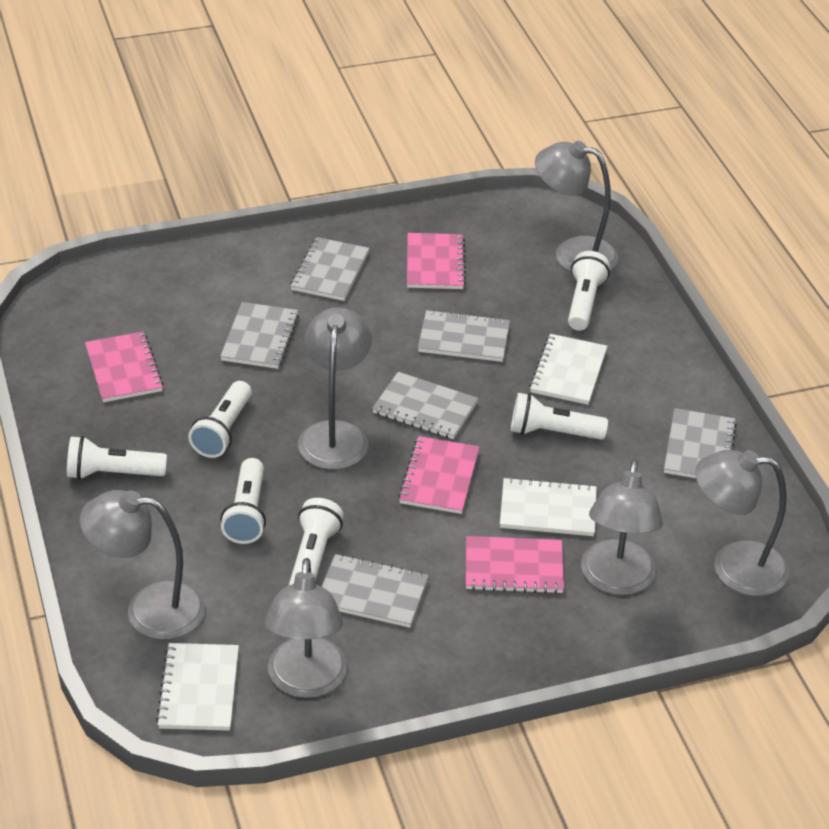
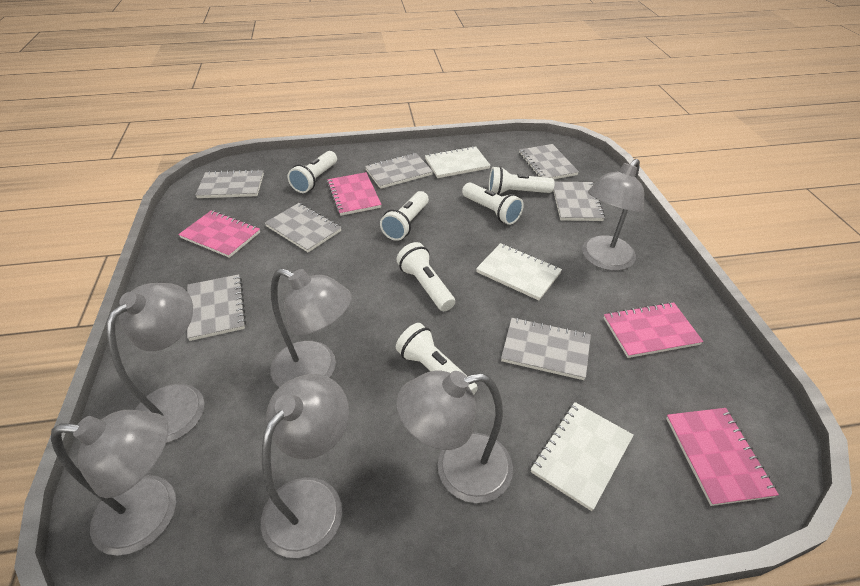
grey notebook: [220,302,299,369] [290,237,370,301] [322,554,429,628] [372,372,478,439] [418,310,510,362] [664,408,737,478] = 6 -> [187,274,246,341] [196,170,264,198] [265,203,342,252] [365,153,433,189] [501,318,591,380] [519,144,579,179] [553,182,605,221] = 7

